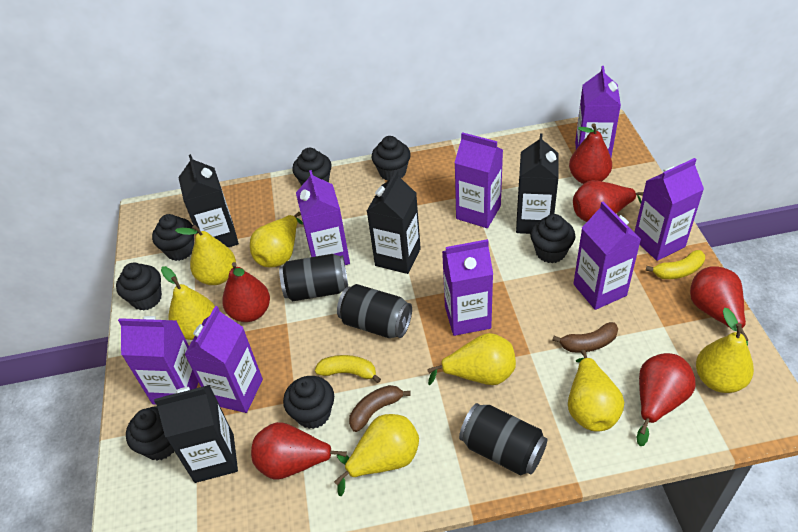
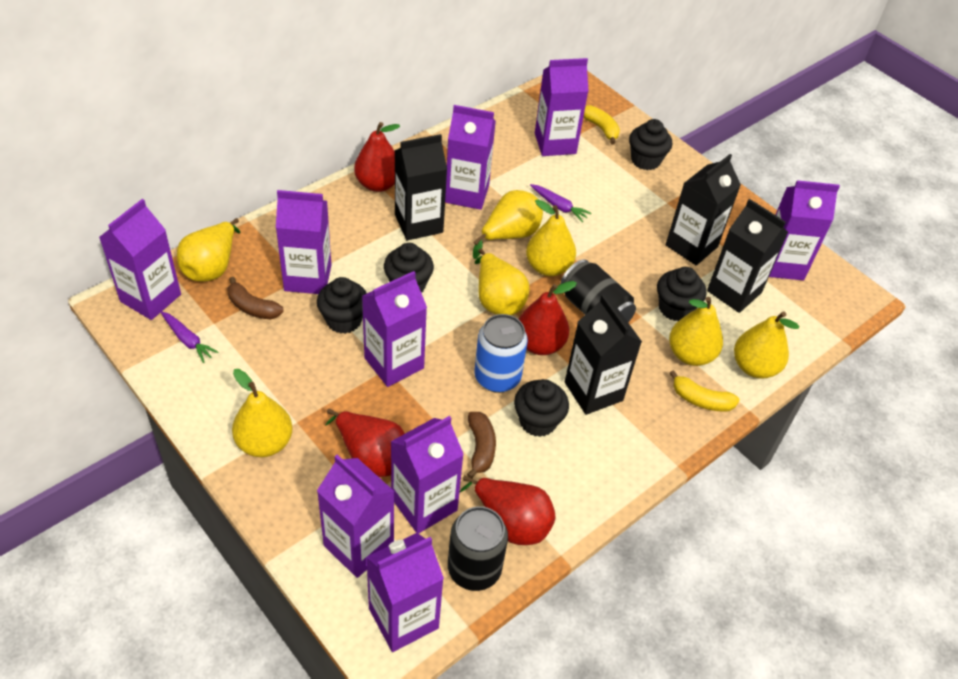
black can: [279,254,348,301] [337,284,412,338] [459,403,547,475] = 3 -> [448,506,508,591] [560,259,636,322] = 2
black cupcake: [116,262,162,311] [126,406,174,460] [152,214,194,261] [283,376,334,429] [292,148,332,186] [372,136,411,181] [530,214,576,263] = 7 -> [317,277,367,334] [384,243,434,293] [514,379,569,437] [629,119,672,170] [657,267,706,321] = 5
blue can: none = 0 -> [474,314,528,393] = 1
purple carrot: none = 0 -> [161,311,219,363] [530,184,591,222] = 2
purple carton: [118,316,198,405] [184,306,263,413] [296,170,350,265] [442,239,493,336] [454,132,503,228] [573,201,641,310] [575,66,621,157] [634,158,704,261] = 8 -> [99,199,181,320] [276,190,331,294] [317,455,395,578] [362,271,427,387] [366,533,444,652] [391,416,464,534] [445,105,496,210] [535,58,589,156] [769,180,840,280] = 9
red pear: [222,262,270,322] [251,422,349,479] [569,123,612,184] [573,180,644,222] [637,353,696,446] [690,266,748,346] = 6 -> [326,408,405,477] [354,122,400,192] [459,475,556,545] [519,281,577,355] = 4

